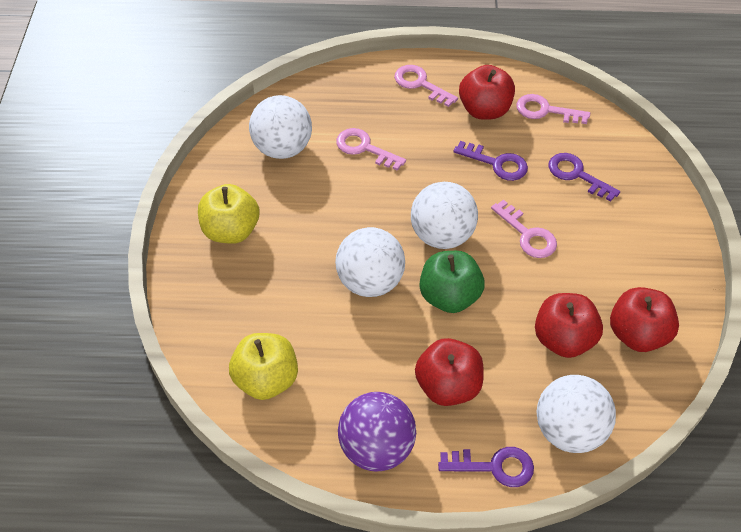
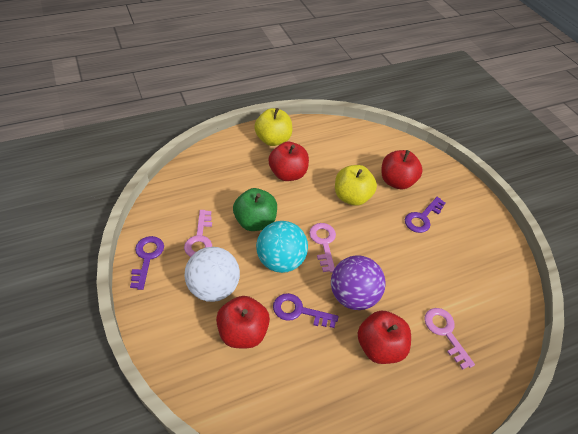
pink key: [336,128,406,171] [394,65,458,107] [491,200,557,258] [516,94,590,124] = 4 -> [184,210,212,257] [309,223,336,273] [424,308,475,370] = 3
turquoise ball: none = 0 -> [256,221,308,273] = 1
white ball: [249,95,312,159] [335,227,405,297] [411,182,478,249] [537,375,616,453] = 4 -> [185,247,240,302] = 1

